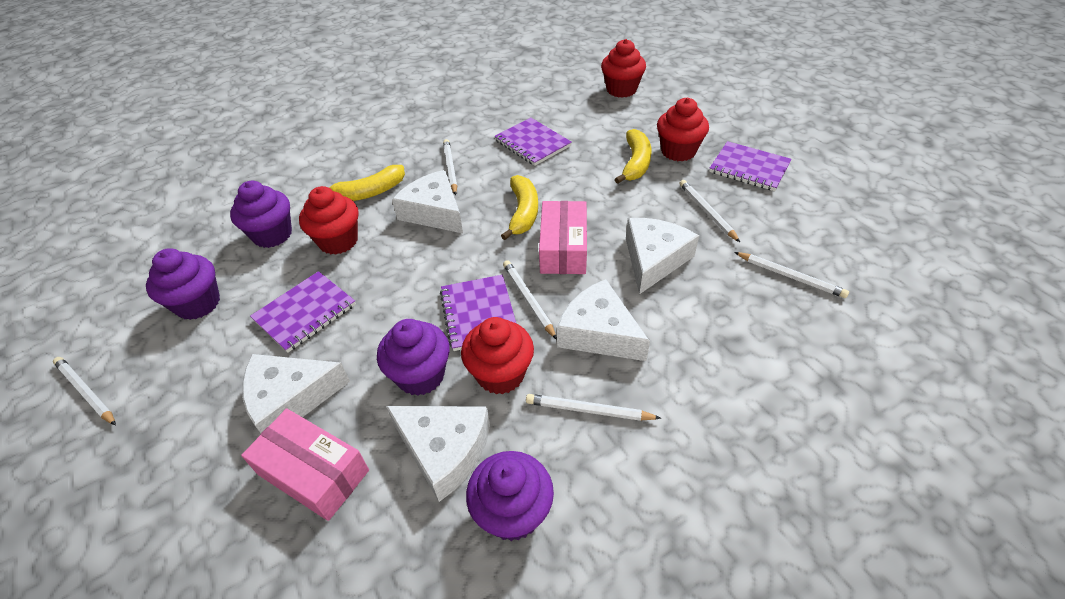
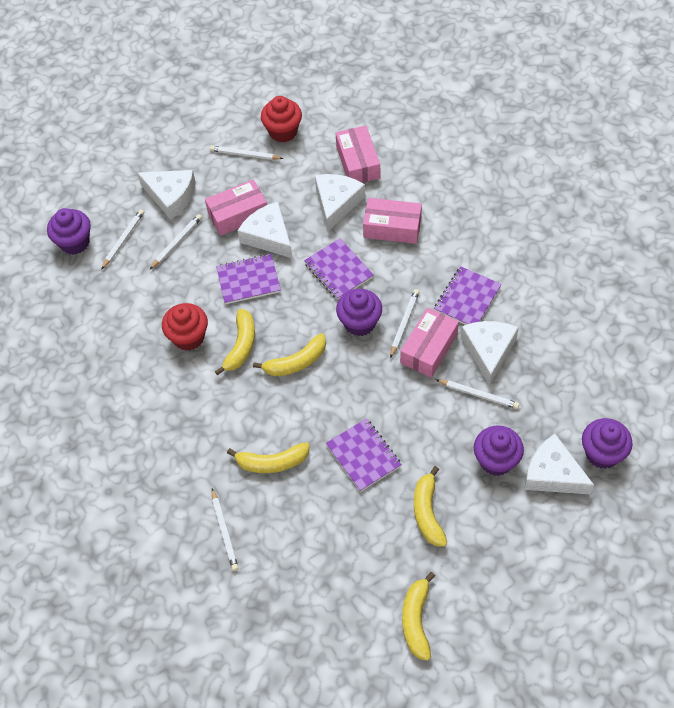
pink box: [241,408,369,521] [539,201,587,274] = 2 -> [205,179,267,236] [336,126,381,183] [363,198,422,244] [400,308,459,378] = 4
red cupcake: [299,186,359,255] [461,317,534,394] [601,39,646,98] [657,98,709,161] = 4 -> [162,303,208,351] [261,96,302,143] = 2
yellow banana: [329,165,405,201] [501,175,538,240] [615,129,652,184] = 3 -> [215,309,255,375] [227,442,310,473] [253,333,326,376] [402,572,435,661] [414,466,447,547] = 5

